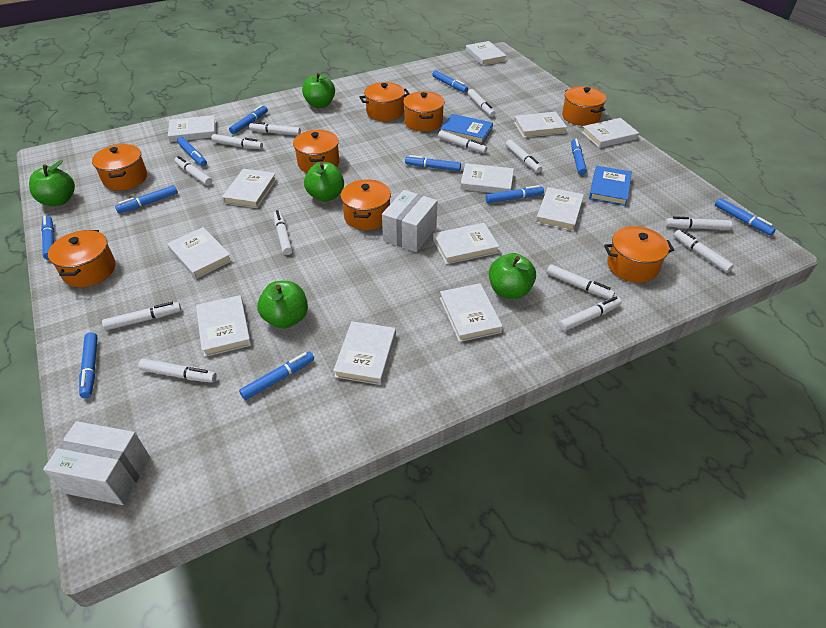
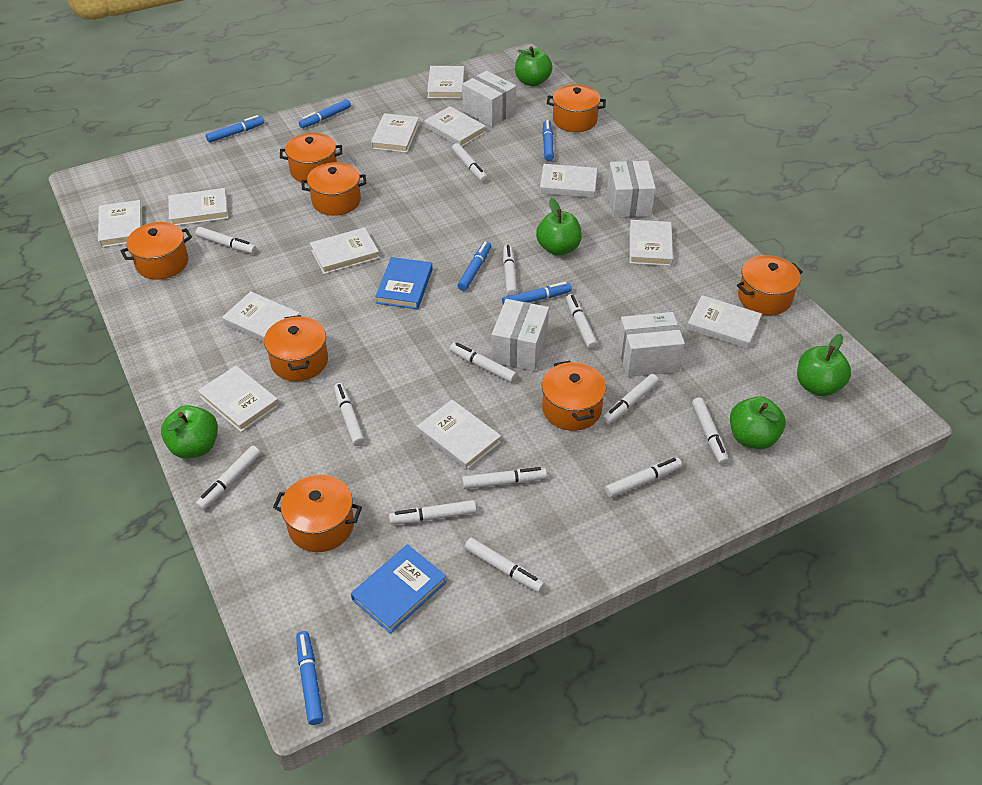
blue marker: [41,216,54,260] [79,332,98,398] [115,185,178,213] [177,137,207,167] [229,105,268,134] [239,351,314,400] [405,155,461,171] [432,70,468,93] [486,185,544,203] [571,139,587,175] [715,198,776,235] = 11 -> [206,115,264,143] [296,631,323,725] [299,99,351,128] [458,241,491,291] [502,282,572,304] [542,120,554,161] = 6
white box: [43,421,150,505] [382,190,437,252] = 2 -> [462,71,516,127] [492,299,549,371] [607,161,656,218] [617,312,685,377] = 4

